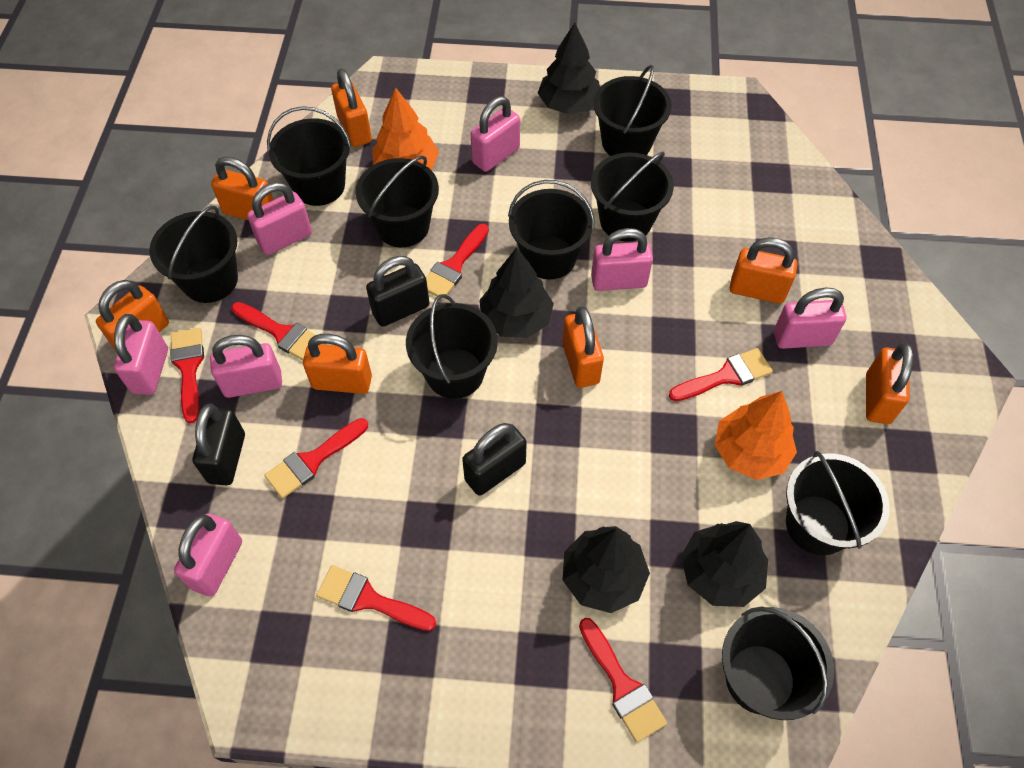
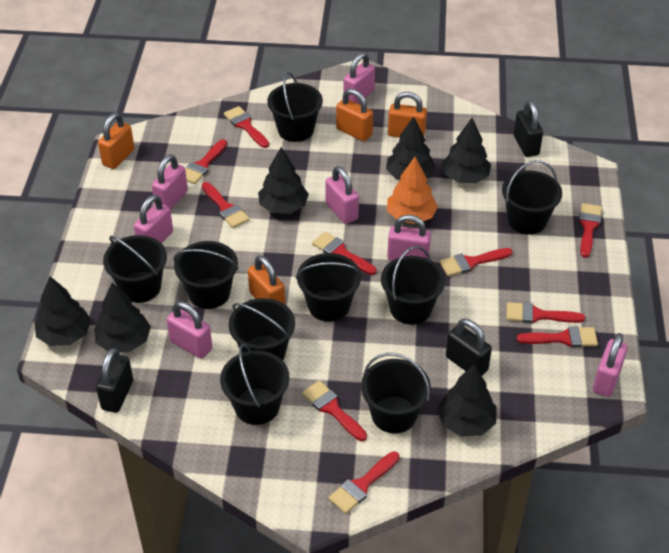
black tree: [479,247,554,338] [538,23,600,114] [563,526,650,613] [681,521,768,607] = 4 -> [34,276,91,346] [94,283,151,352] [258,148,309,214] [386,116,436,180] [437,365,497,437] [442,118,491,183] = 6
orange padlock: [96,280,169,349] [211,156,273,220] [303,334,372,394] [331,69,372,147] [562,307,604,388] [730,237,797,304] [866,343,914,424] = 7 -> [98,113,134,169] [248,255,285,304] [336,89,373,141] [388,92,427,138] = 4
orange tree: [372,87,439,170] [715,391,797,480] = 2 -> [387,157,438,224] = 1
red brush: [170,327,204,423] [232,302,316,360] [264,418,368,498] [316,565,436,631] [426,224,489,299] [579,618,667,742] [669,348,773,401] = 7 -> [185,139,227,184] [202,182,250,228] [224,106,269,148] [302,381,367,441] [312,231,377,275] [328,451,399,514] [440,248,513,276] [506,302,585,323] [517,326,598,347] [579,203,602,258] = 10

